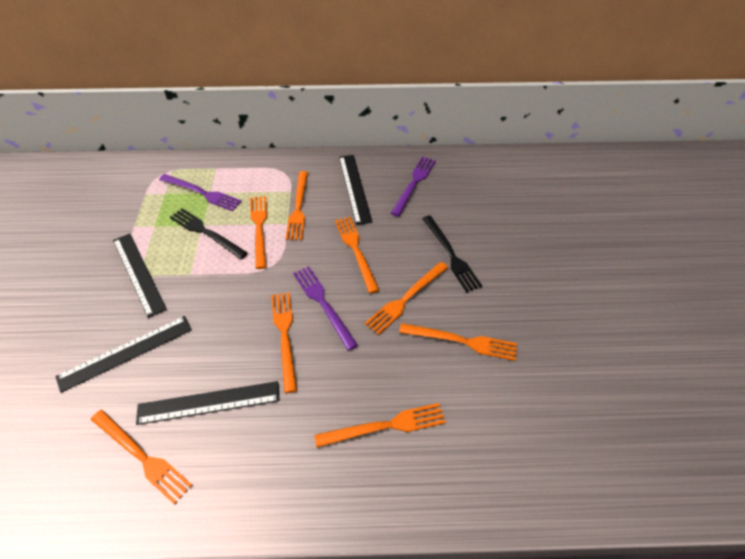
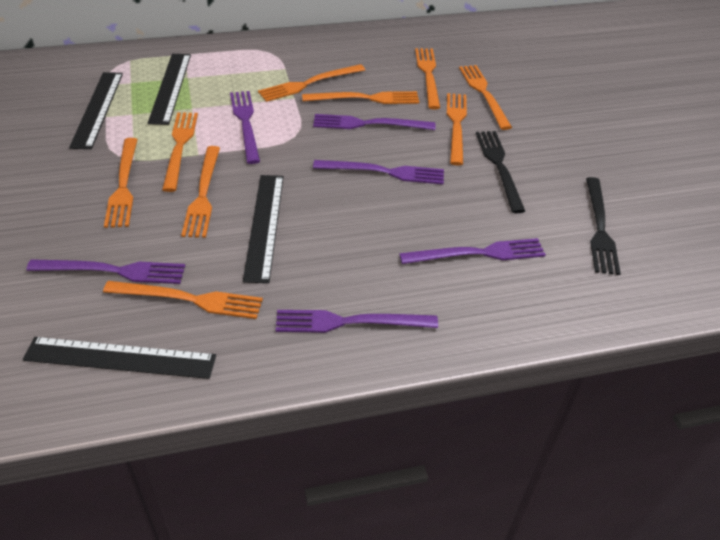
orange fork: [91,410,192,504] [250,196,267,269] [271,292,297,393] [285,171,308,240] [314,403,446,448] [335,217,379,293] [365,262,448,335] [399,323,517,361] = 8 -> [103,281,263,319] [104,138,138,228] [162,112,198,192] [181,146,220,238] [258,64,365,102] [302,91,419,104] [415,48,440,109] [447,93,467,166] [459,65,512,130] = 9
purple fork: [159,174,242,211] [293,266,358,351] [391,156,436,216] = 3 -> [26,259,185,284] [230,91,260,164] [276,310,438,333] [313,114,436,130] [313,160,444,184] [399,238,546,264] = 6

